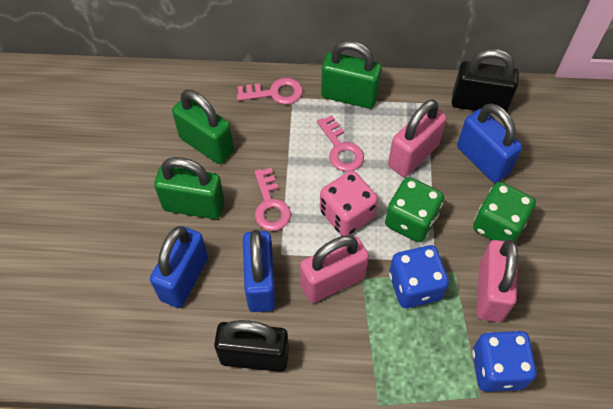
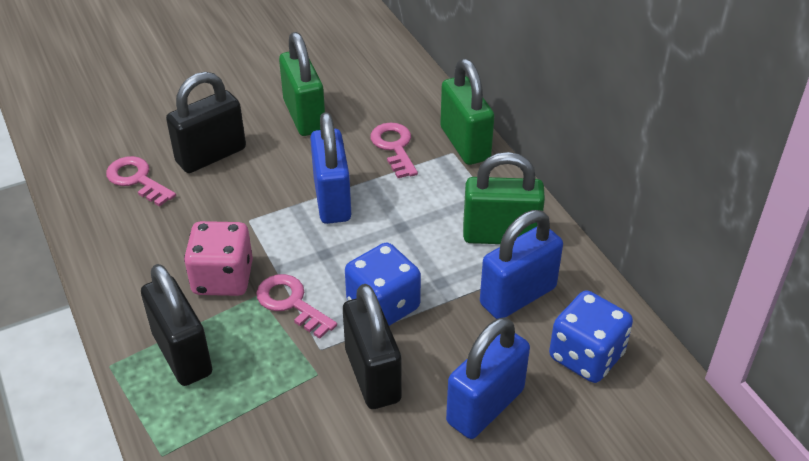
black padlock: [214,320,289,372] [452,49,519,111] = 2 -> [141,264,212,386] [166,72,246,173] [343,284,402,409] = 3
green dice: [385,177,444,242] [473,182,536,242] = 2 -> none = 0
pink padlock: [300,235,369,303] [388,99,447,177] [477,239,518,322] = 3 -> none = 0

